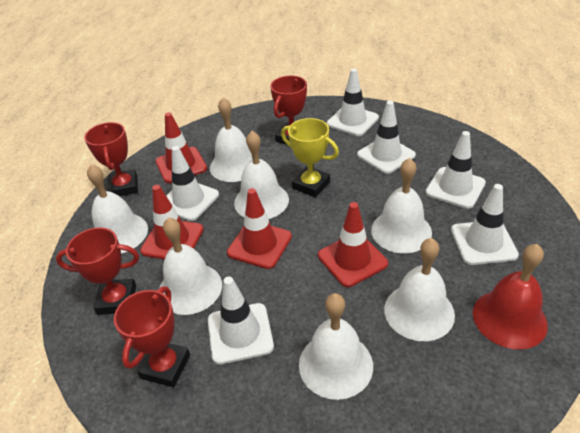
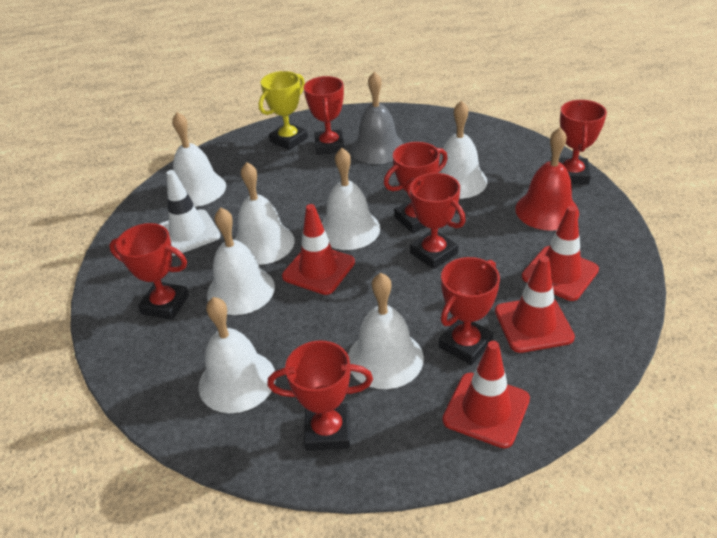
grey bell: none = 0 -> [351,72,404,164] = 1
red trophy: [56,227,139,315] [84,122,138,196] [114,287,190,387] [270,76,307,145] = 4 -> [109,223,189,320] [267,341,373,451] [304,76,344,155] [384,142,448,233] [406,173,466,269] [439,257,500,365] [559,100,607,184] = 7
white traffic cone: [166,146,219,221] [208,277,274,364] [327,69,379,136] [357,101,416,174] [425,131,486,209] [451,184,519,265] = 6 -> [159,170,220,255] = 1

